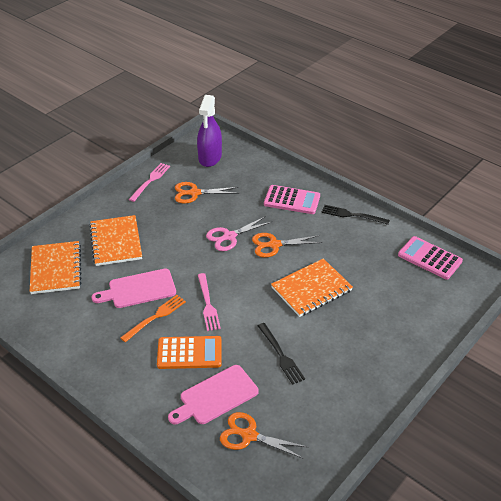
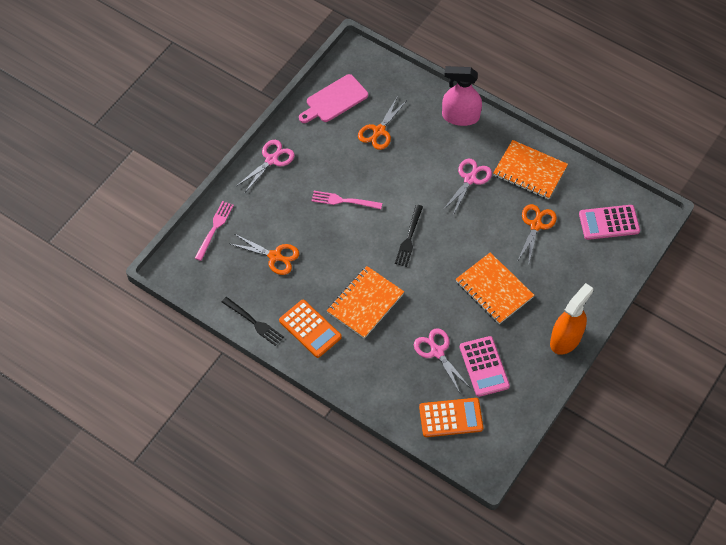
orange calculator: [157,336,222,369] = 1 -> [279,300,342,358] [419,398,483,437] = 2
orange fork: [120,295,186,342] = 1 -> none = 0
orange spray bottle: none = 0 -> [550,283,593,355] = 1
pink cutting board: [92,269,176,308] [168,365,259,424] = 2 -> [299,74,368,123] = 1
pink scissors: [206,216,271,251] = 1 -> [237,140,295,192] [414,328,469,393] [443,158,492,215] = 3
pink spray bottle: none = 0 -> [442,66,482,126] = 1
purple spray bottle: [197,95,222,167] = 1 -> none = 0

